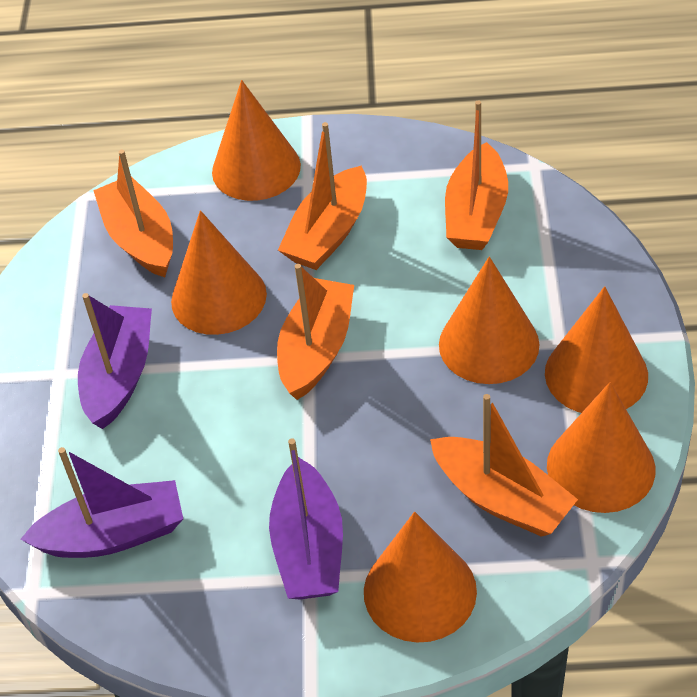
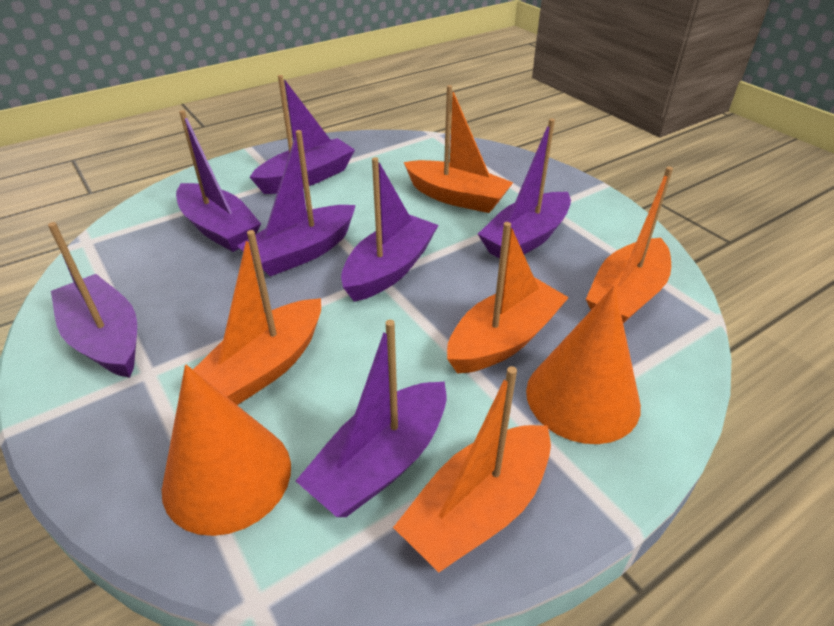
orange cone: [171,210,267,335] [212,80,301,201] [364,512,477,643] [439,257,540,384] [545,286,648,413] [547,382,655,513] = 6 -> [162,365,291,536] [526,286,641,444] = 2
purple boat: [20,447,183,558] [78,293,152,429] [269,438,343,600] = 3 -> [48,222,137,378] [176,110,261,252] [237,130,355,277] [250,75,355,194] [296,320,447,517] [341,157,439,302] [478,118,571,258] = 7

